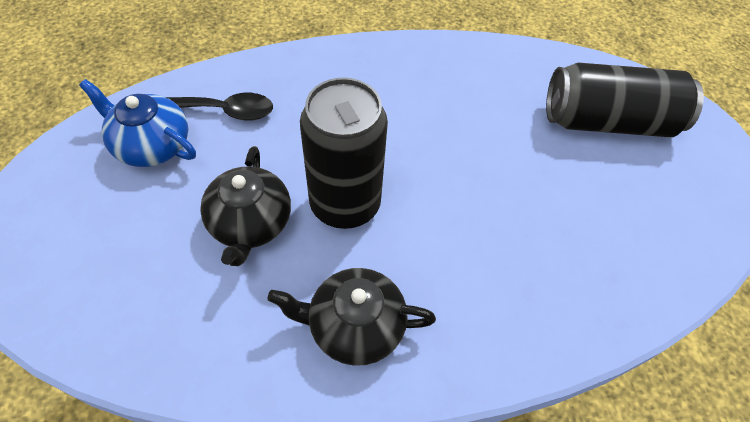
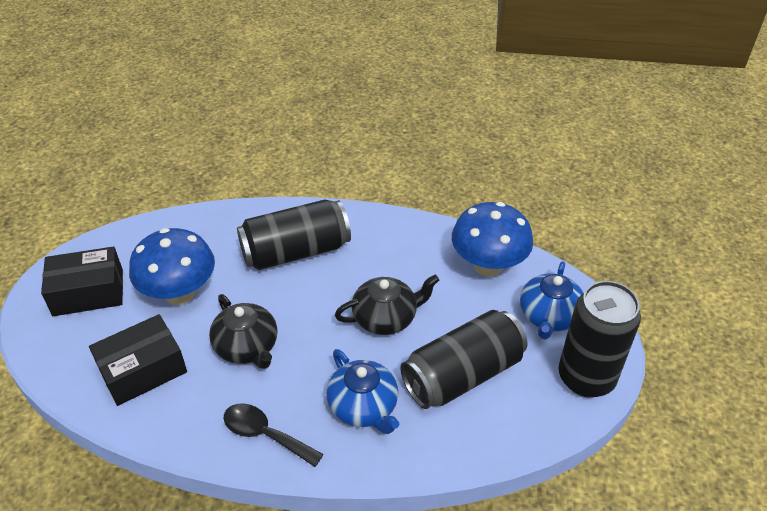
black box: none = 0 -> [41,246,123,316] [89,314,187,406] = 2
black can: [300,77,388,229] [546,63,704,137] = 2 -> [237,199,351,270] [400,310,527,409] [558,281,641,398] = 3
blue mushroom: none = 0 -> [129,228,215,305] [452,202,533,277] = 2
blue teapot: [79,79,196,167] = 1 -> [326,349,399,434] [520,261,583,340] = 2

